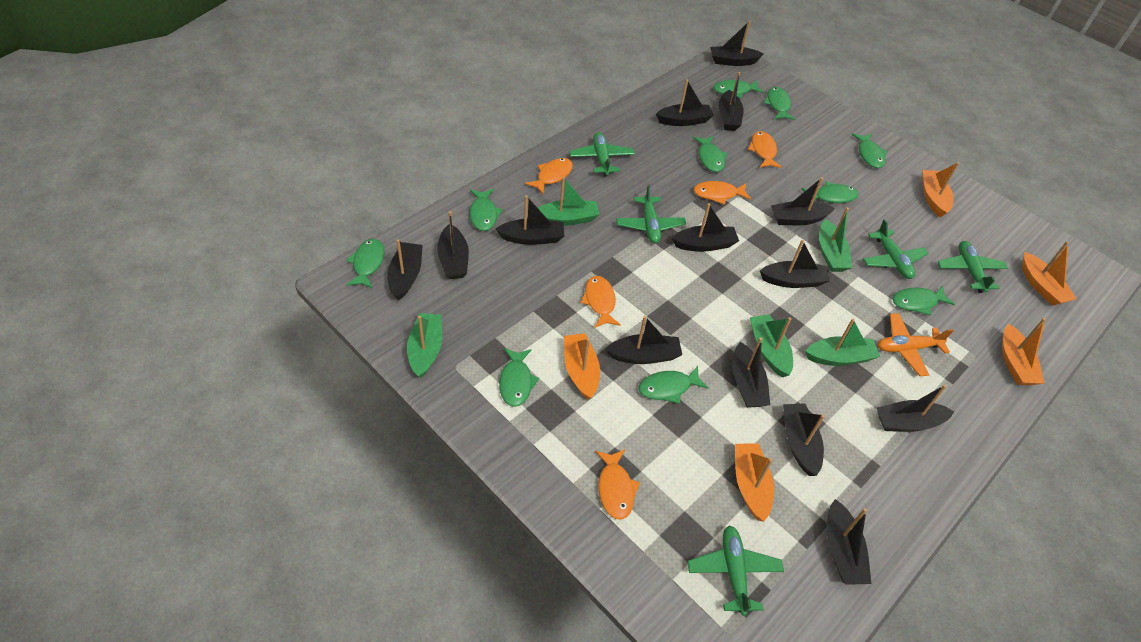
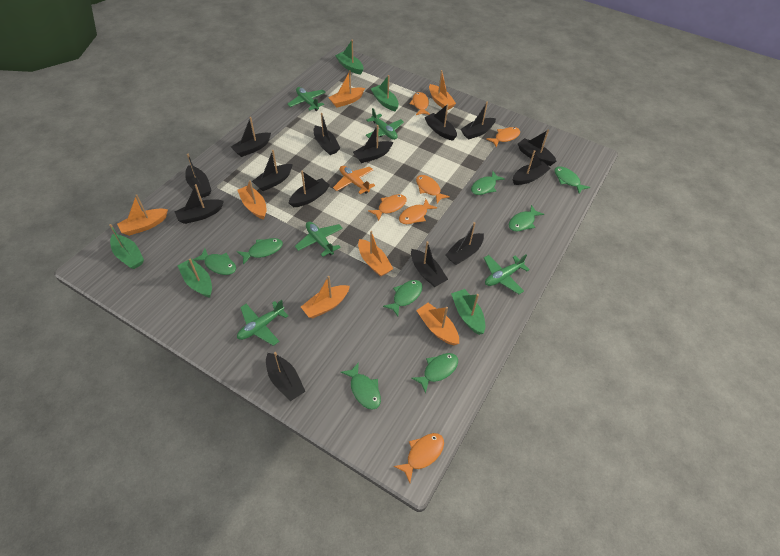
green fish: [346,239,385,289] [469,189,503,231] [499,348,539,407] [639,366,709,404] [693,136,727,172] [713,80,764,98] [764,87,795,120] [801,182,859,203] [852,133,887,168] [893,286,955,315] = 10 -> [193,248,236,275] [237,238,283,265] [340,362,381,410] [383,280,423,316] [411,353,458,394] [471,171,505,195] [508,205,544,231] [554,166,590,194] = 8
orange boat: [564,333,600,400] [735,443,774,521] [923,162,959,217] [1002,318,1046,385] [1022,241,1077,306] = 5 -> [117,194,168,236] [238,180,267,220] [301,276,350,318] [328,70,365,108] [358,231,393,277] [416,303,459,345] [429,70,456,110] = 7
orange fish: [525,158,573,194] [580,276,621,328] [595,449,640,520] [694,181,751,204] [748,131,782,168] = 5 -> [368,194,407,221] [393,433,444,483] [399,199,437,224] [409,92,430,115] [416,175,450,203] [487,127,520,147] = 6

